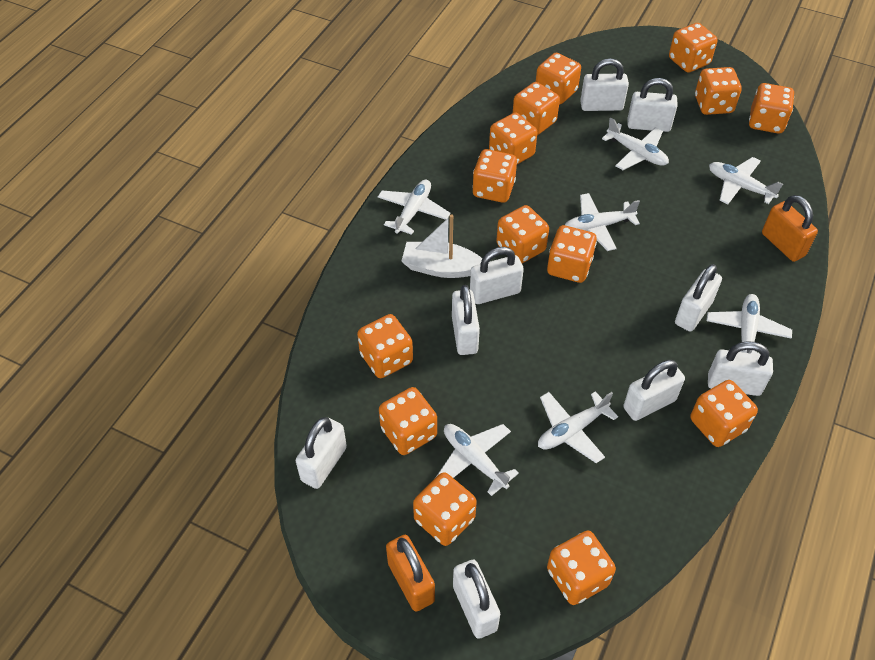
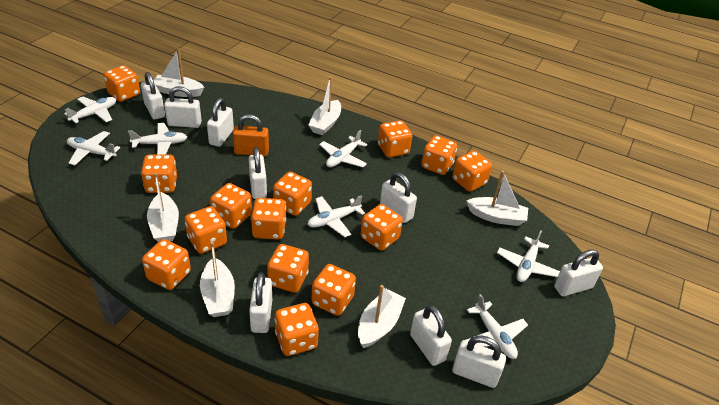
orange padlock: [386,535,435,612] [762,195,818,262] = 2 -> [233,114,269,156] = 1
white boat: [401,214,482,278] = 1 -> [147,173,179,242] [153,49,204,97] [200,242,235,317] [308,77,341,135] [358,285,406,348] [466,171,528,226] = 6

